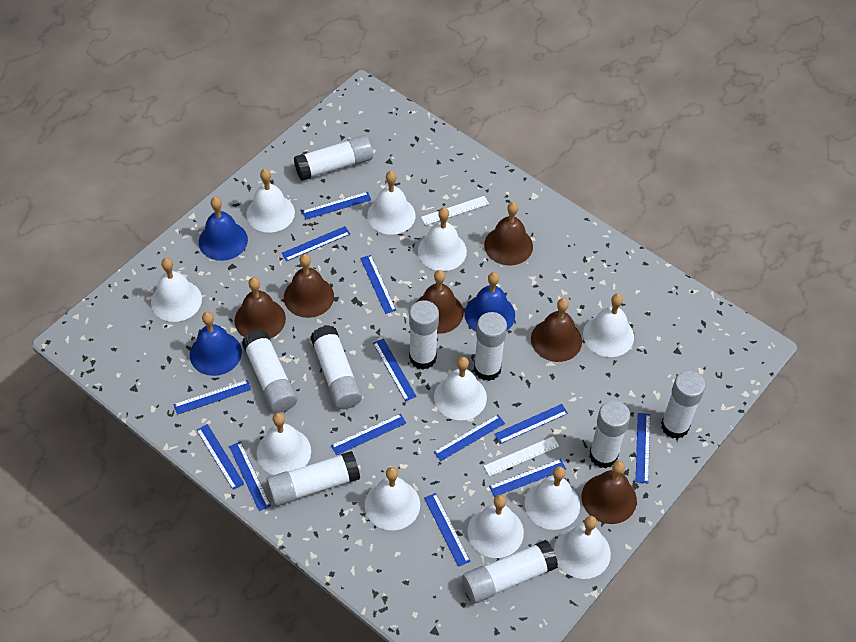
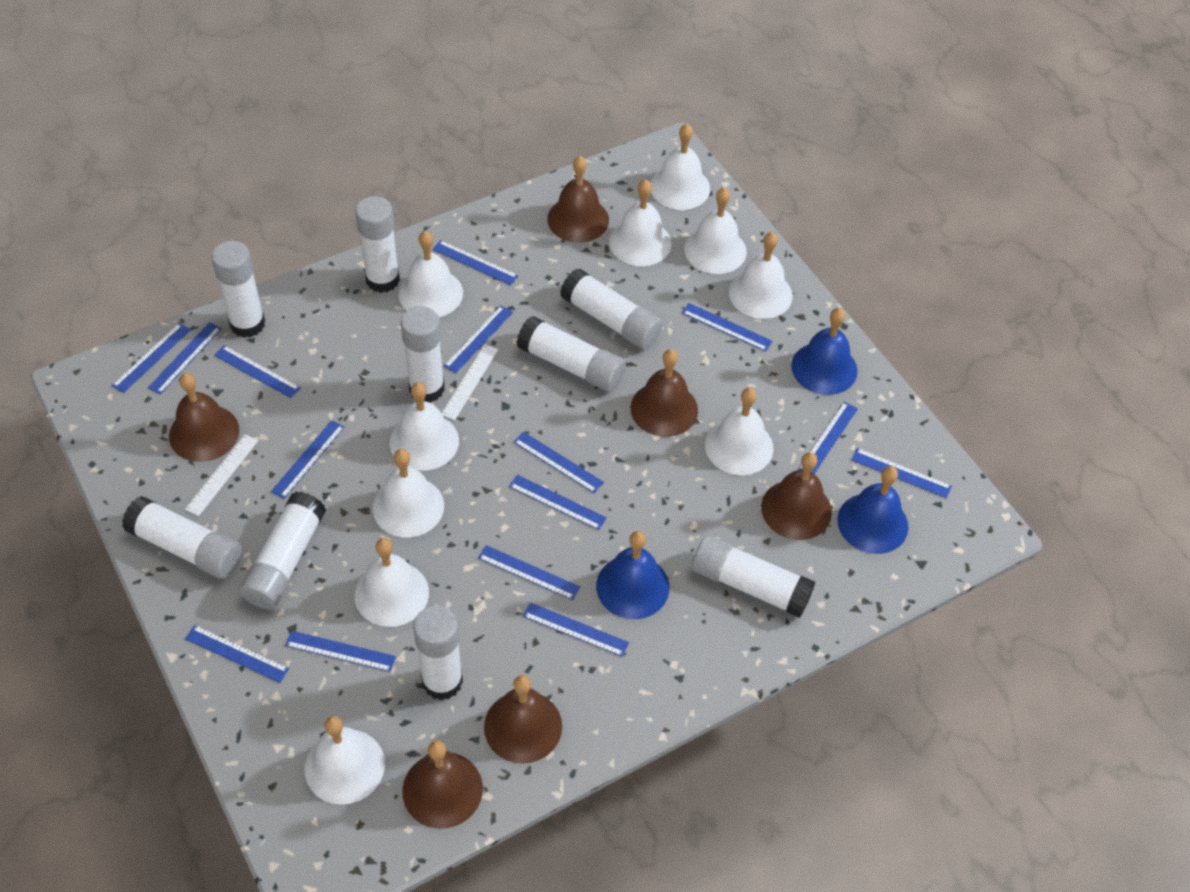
blue ruler: [174,380,251,415] [197,424,244,490] [229,441,271,511] [281,226,350,261] [302,192,371,220] [331,414,406,455] [360,255,396,314] [373,338,417,401] [424,493,470,567] [434,415,505,461] [489,459,566,497] [494,404,568,444] [636,413,650,483] = 13 -> [112,323,191,393] [148,322,222,394] [185,625,289,683] [214,345,301,398] [271,420,345,499] [285,631,396,672] [433,240,519,285] [444,306,513,373] [478,545,580,600] [509,475,607,530] [514,432,604,493] [523,602,629,657] [682,303,773,351] [798,402,858,474] [851,448,952,498] = 15
white bell: [151,258,202,322] [246,169,295,233] [257,413,311,475] [365,467,420,530] [367,171,416,235] [418,208,467,271] [434,357,487,420] [468,495,524,558] [525,466,580,530] [554,516,611,579] [583,294,634,357] = 11 -> [305,716,385,805] [355,538,429,627] [373,449,444,537] [390,382,459,470] [399,231,463,317] [609,179,672,266] [650,124,710,210] [684,187,747,274] [705,387,773,475] [729,232,793,319] = 10

